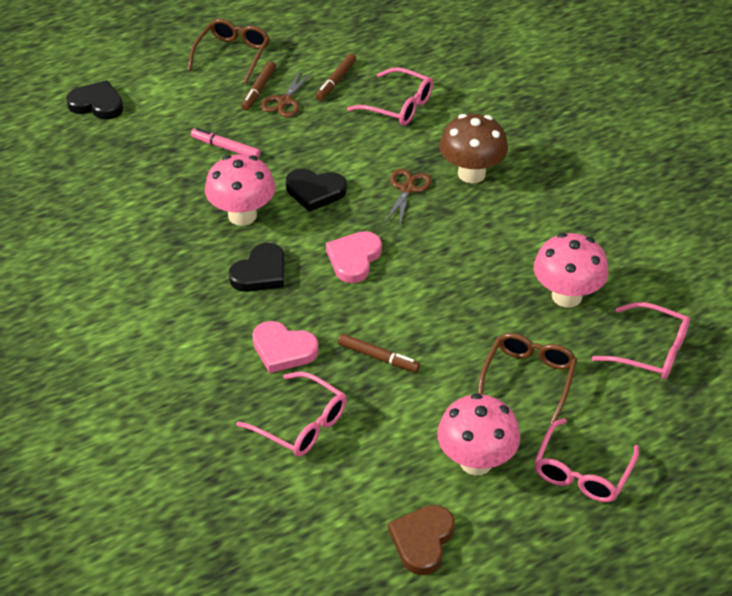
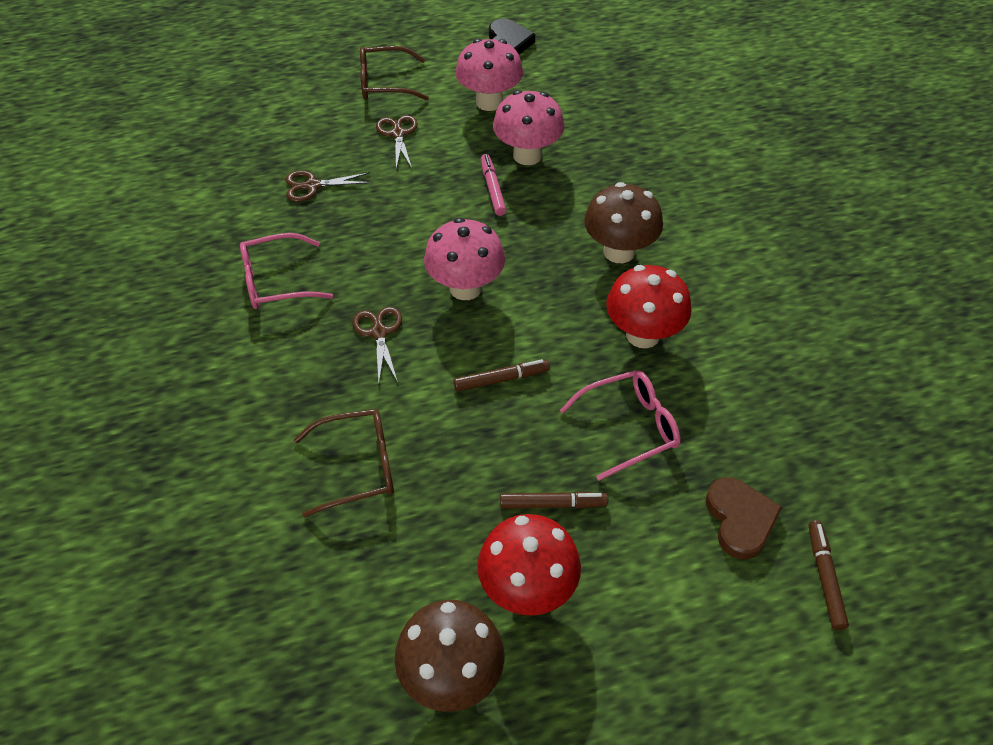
black heart: [66,80,123,120] [229,243,285,292] [286,169,347,212] = 3 -> [489,19,535,55] = 1
brown mushroom: [440,114,508,183] = 1 -> [395,600,504,712] [584,182,663,263] = 2
brown scissors: [260,70,313,117] [384,169,432,224] = 2 -> [285,171,371,202] [352,307,402,383] [376,115,418,169] = 3
pink glasses: [236,372,347,457] [347,67,433,126] [534,418,639,502] [592,302,690,380] = 4 -> [240,233,333,309] [560,370,681,481] = 2
pink heart: [252,321,319,373] [326,231,382,283] = 2 -> none = 0
red mushroom: none = 0 -> [477,514,581,616] [606,265,692,348] = 2

